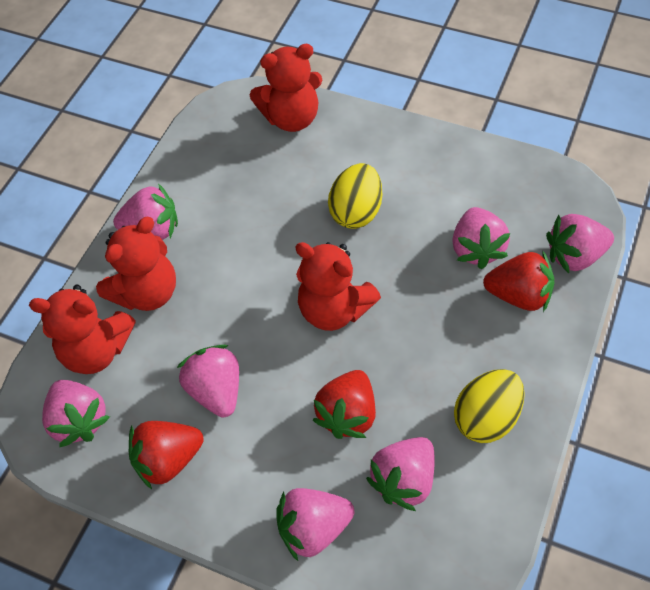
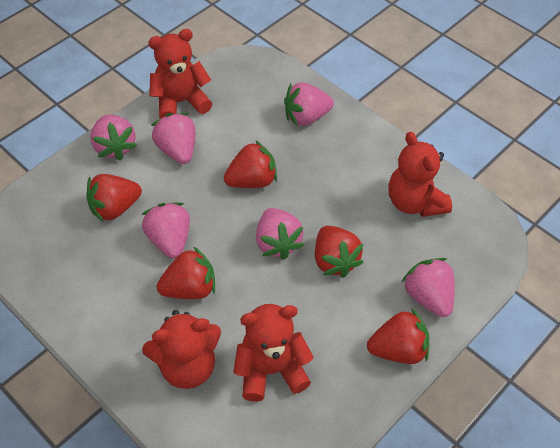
pink strawberry: [42,380,110,447] [113,183,178,240] [177,345,239,417] [276,488,354,561] [366,437,435,511] [452,207,510,269] [546,214,614,273] = 7 -> [90,115,137,161] [141,202,190,259] [151,113,196,164] [256,208,304,260] [284,83,334,126] [402,258,455,317] = 6
red strawberry: [129,421,204,489] [313,370,376,439] [483,251,555,312] = 3 -> [86,174,142,223] [157,247,215,299] [224,140,277,188] [315,226,364,278] [367,308,429,364] = 5
yellow egg: [328,163,382,229] [454,369,525,443] = 2 -> none = 0

